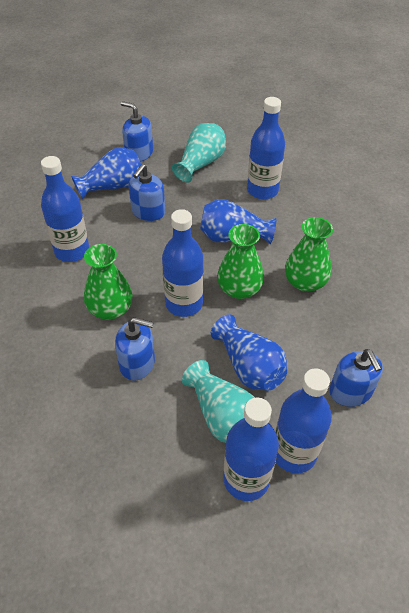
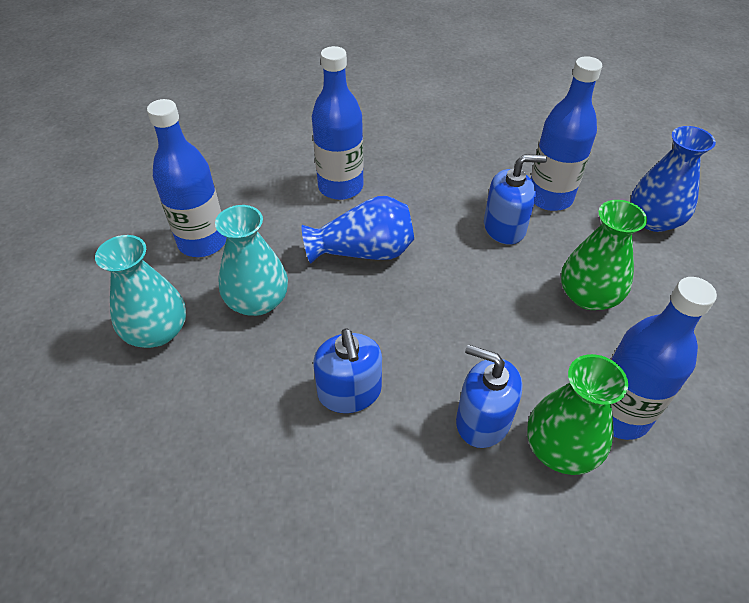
blue bottle: [41,156,89,262] [162,209,204,317] [223,398,279,501] [247,97,285,200] [275,368,332,473] = 5 -> [147,99,227,257] [312,46,364,200] [531,56,602,211] [611,277,717,440] = 4
blue soap dispenser: [115,317,155,380] [121,101,153,162] [129,164,165,221] [330,349,383,407] = 4 -> [313,328,382,413] [456,344,523,448] [484,154,547,245] = 3
blue vase: [71,147,141,199] [200,199,276,244] [211,314,287,390] = 3 -> [302,196,414,264] [630,126,716,232] = 2
green vase: [84,244,132,320] [217,224,264,299] [285,217,333,292] = 3 -> [527,354,628,475] [561,200,647,310] = 2

